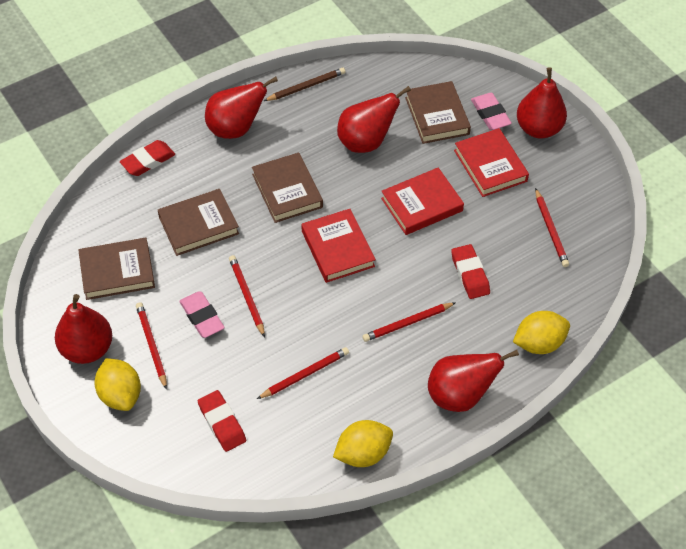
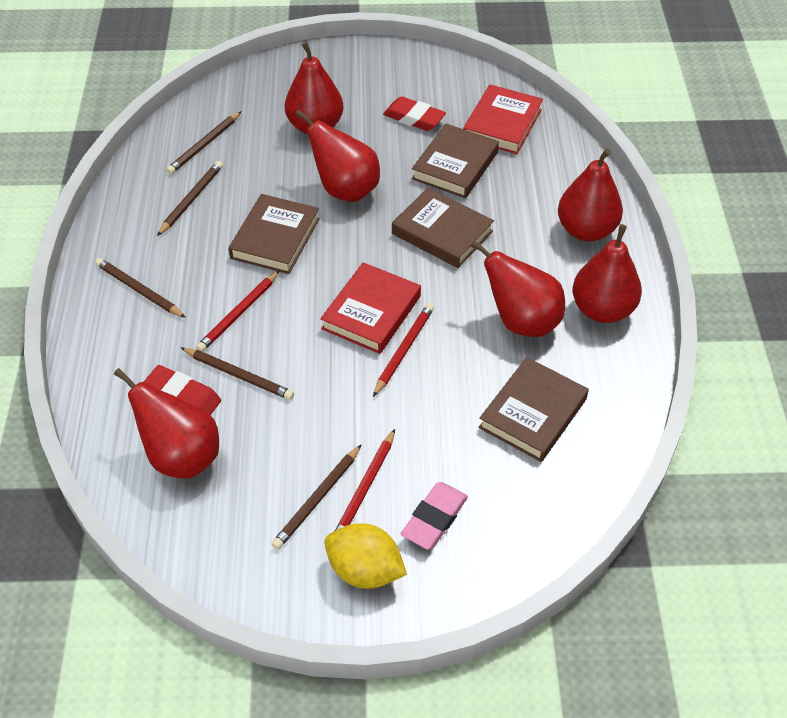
brown pencil: [264,68,345,101] = 1 -> [95,258,186,318] [157,161,223,236] [166,111,241,174] [181,348,294,400] [271,444,362,550] = 5
pink eraser: [179,291,225,338] [471,93,512,130] = 2 -> [401,482,468,550] = 1
red book: [302,209,376,283] [381,168,464,235] [454,128,529,197] = 3 -> [320,262,421,354] [463,84,543,154] = 2
red eraser: [120,140,175,176] [198,390,246,452] [451,244,490,299] = 3 -> [144,365,221,415] [383,96,446,131] = 2
red pear: [55,294,112,364] [205,77,278,139] [337,86,411,153] [428,350,519,412] [517,67,567,138] = 5 -> [114,368,219,478] [285,42,343,134] [295,110,380,202] [470,240,565,337] [558,148,623,242] [572,224,642,323] = 6
red pencil: [136,302,167,390] [229,255,265,338] [257,347,349,399] [362,302,456,342] [535,188,569,267] = 5 -> [196,271,280,352] [335,429,395,530] [373,303,434,397] = 3
yellow lemon: [95,358,141,411] [333,420,393,467] [513,311,570,354] = 3 -> [324,523,407,589] = 1

